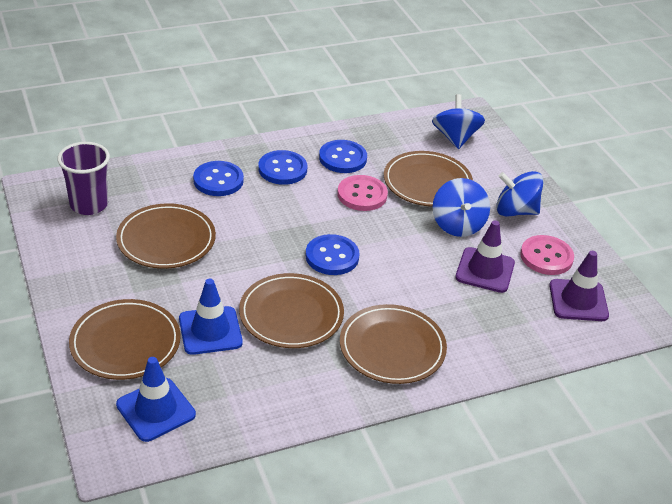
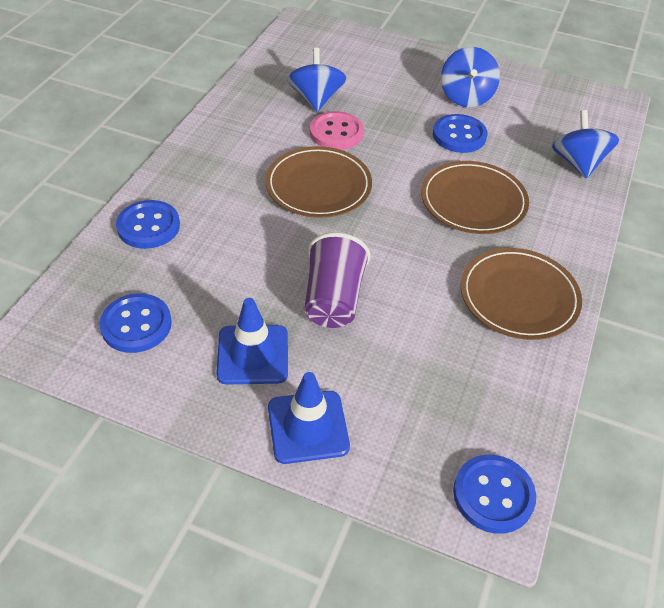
brown plate: [69,299,181,380] [116,203,216,269] [239,273,344,348] [340,304,447,384] [384,151,473,207] = 5 -> [265,146,372,218] [421,161,529,234] [461,248,582,340] = 3
pink button: [337,175,388,211] [520,235,574,275] = 2 -> [310,111,364,150] = 1
purple traffic cone: [455,220,515,293] [549,251,609,321] = 2 -> none = 0

